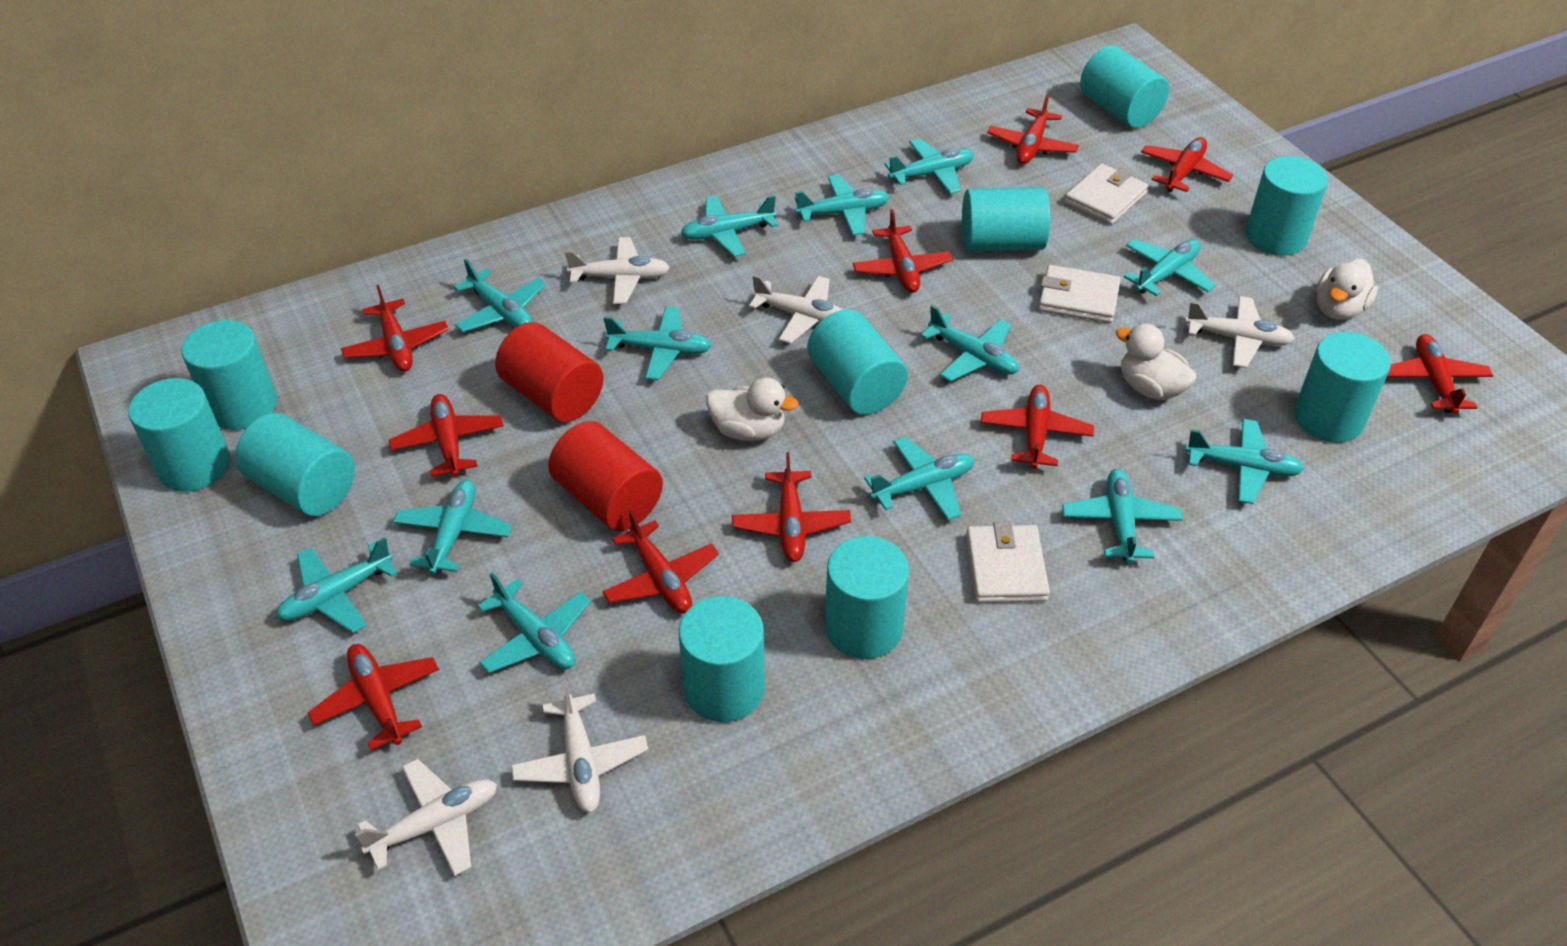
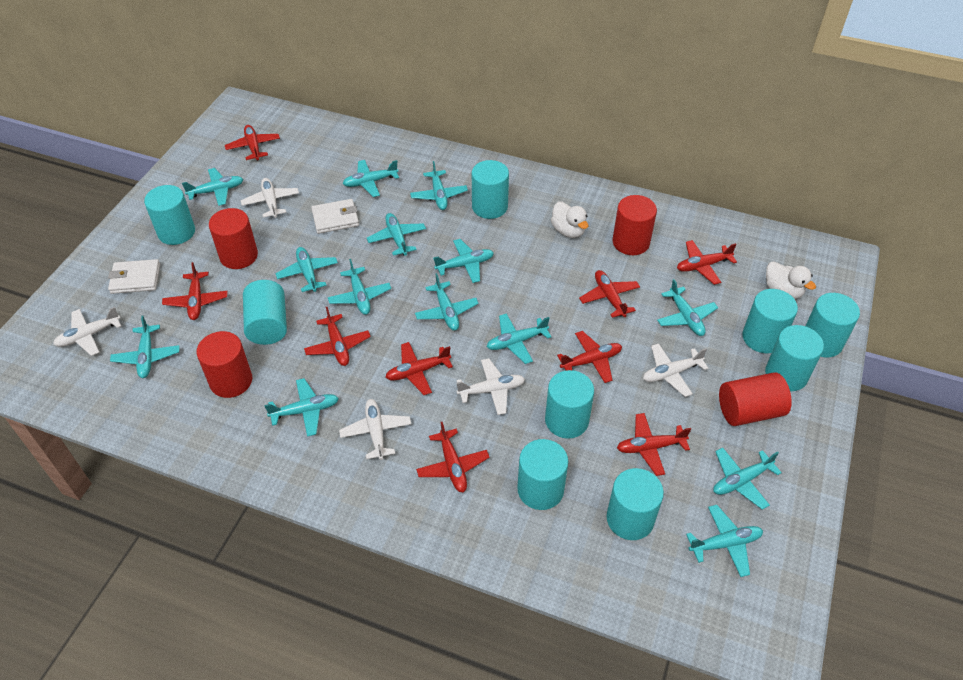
red cylinder: [495,322,603,422] [548,421,663,531] = 2 -> [197,331,252,398] [209,208,258,269] [613,195,657,255] [719,372,792,426] = 4
red plane: [308,644,439,750] [341,285,449,372] [389,394,504,477] [602,510,719,614] [732,452,851,562] [853,209,953,293] [981,385,1094,469] [987,94,1079,164] [1141,137,1233,192] [1387,334,1493,414] = 10 -> [162,262,227,320] [225,125,280,161] [304,307,371,366] [386,342,453,395] [416,422,490,492] [557,331,622,383] [579,270,640,318] [617,413,691,476] [677,240,737,285] = 9
turquoise cylinder: [128,378,231,492] [182,320,277,430] [235,413,355,516] [679,596,765,722] [807,309,908,414] [825,536,909,659] [962,187,1050,251] [1080,45,1169,128] [1245,156,1328,256] [1294,332,1391,443] = 10 -> [144,185,195,245] [243,280,287,345] [472,160,509,219] [517,439,568,510] [545,370,594,439] [607,468,664,540] [743,289,798,353] [765,325,824,391] [806,293,860,357] = 9
turquoise plane: [276,537,398,633] [393,480,512,575] [454,259,546,332] [477,573,591,673] [603,306,712,380] [681,195,778,257] [795,175,890,235] [864,437,974,520] [884,138,974,194] [921,305,1019,382] [1062,469,1183,563] [1124,239,1216,296] [1185,419,1304,504] = 13 -> [110,316,180,378] [182,168,243,206] [264,378,339,437] [275,247,338,292] [328,259,391,315] [343,160,399,197] [367,213,426,256] [410,161,468,210] [415,273,479,331] [433,239,494,283] [487,313,551,364] [657,279,718,336] [686,505,763,577] [713,448,782,510] = 14
white duck: [706,378,799,441] [1116,324,1197,400] [1316,259,1378,320] = 3 -> [551,202,588,238] [766,261,816,299] = 2
white wallet: [966,521,1050,603] [1038,265,1121,323] [1064,164,1148,225] = 3 -> [108,259,160,294] [311,199,359,234] = 2

